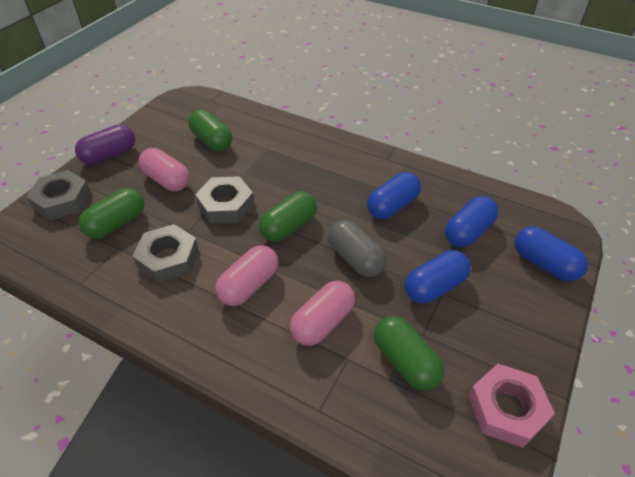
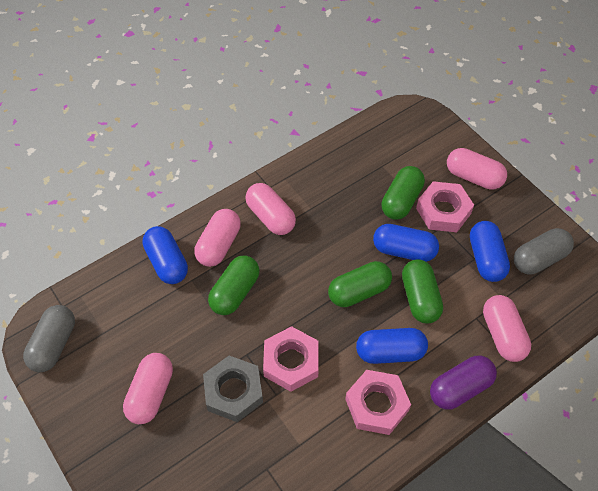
grey capsule: [328,220,386,277] = 1 -> [23,305,75,372] [514,228,574,274] = 2
grey nut: [26,170,91,220] [133,224,199,283] [195,176,254,223] = 3 -> [203,356,263,422] = 1
pink capsule: [138,148,190,191] [215,245,278,306] [290,281,355,346] = 3 -> [123,353,173,424] [194,209,241,267] [246,183,296,235] [447,148,507,190] [483,295,531,362] = 5
pink nut: [468,364,555,448] = 1 -> [263,326,319,392] [345,370,411,435] [416,181,474,232] = 3

